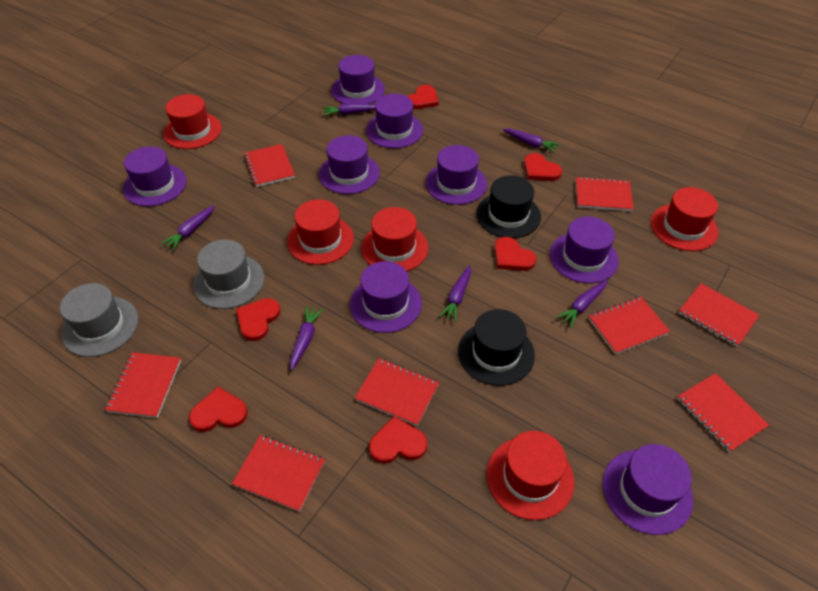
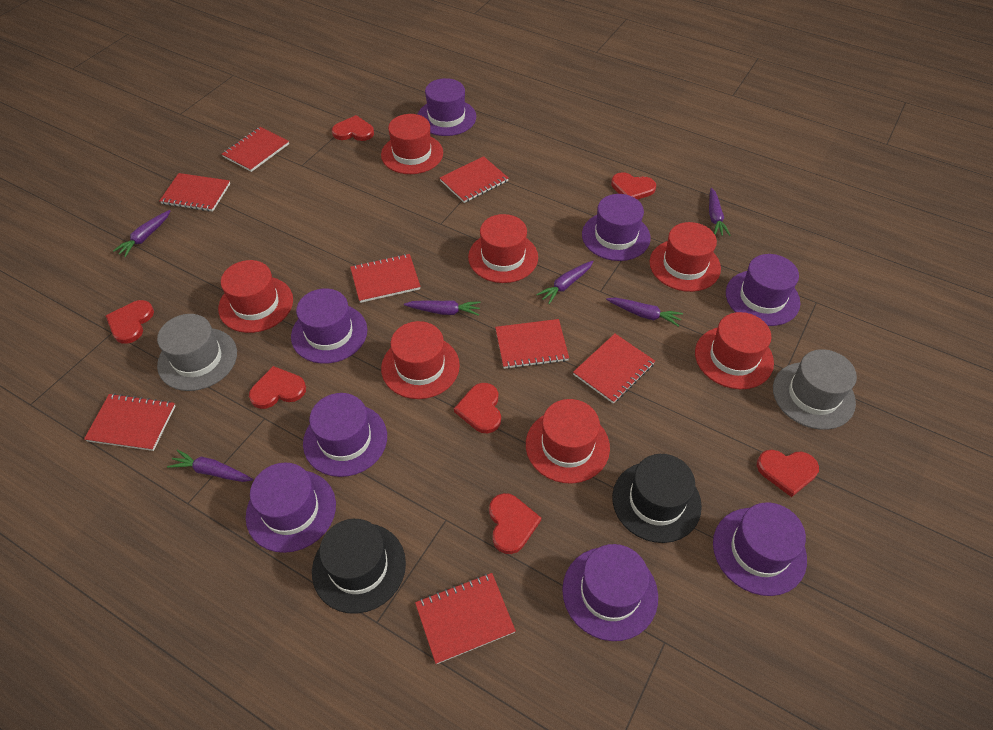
red hat: [163,94,222,149] [287,199,354,265] [361,207,428,271] [487,431,574,520] [651,187,718,251] = 5 -> [218,260,293,333] [381,114,443,174] [381,321,460,399] [468,214,538,283] [526,399,610,484] [650,222,721,292] [695,312,774,389] = 7
red heart: [189,387,248,432] [236,298,281,341] [369,416,427,464] [407,85,439,109] [494,237,536,271] [524,153,562,181] = 6 -> [106,300,154,344] [249,366,306,409] [332,115,374,141] [454,383,501,433] [489,493,541,554] [611,172,656,200] [757,450,819,497] = 7

